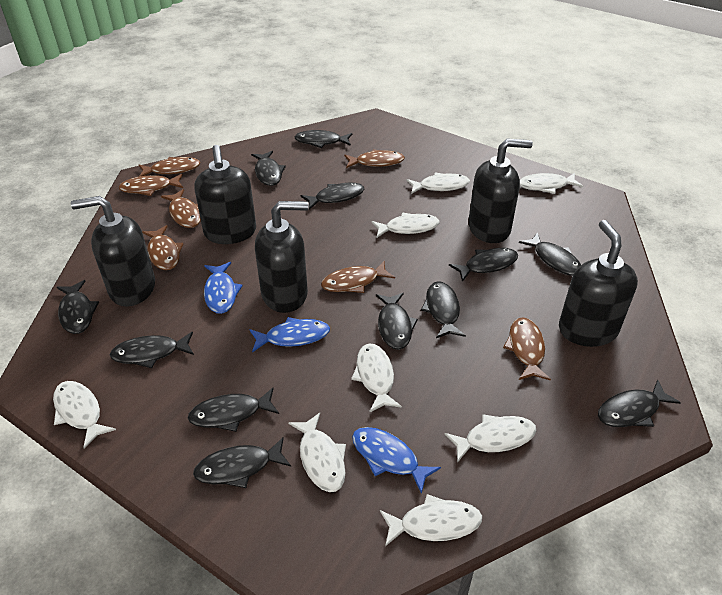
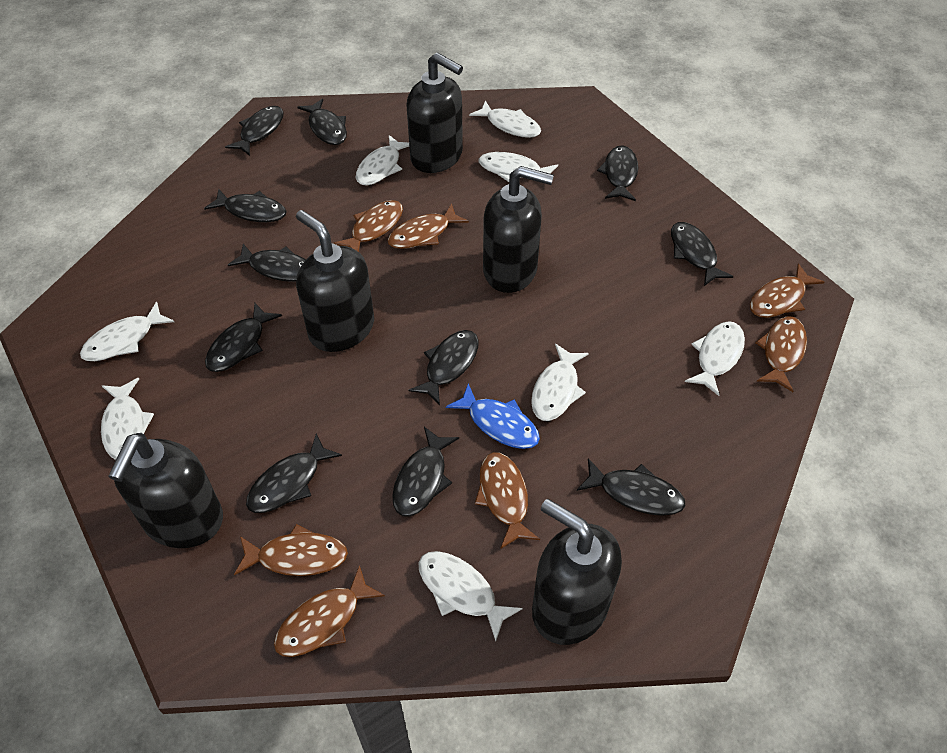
black fish: [57,280,99,334] [110,332,194,368] [188,388,279,432] [193,437,291,488] [251,151,286,186] [295,130,352,148] [301,183,364,210] [376,293,418,350] [421,281,466,338] [449,248,518,282] [519,232,581,276] [598,379,681,427] = 12 -> [204,189,287,222] [205,303,282,372] [225,106,284,156] [228,244,306,282] [246,433,342,513] [298,99,347,145] [392,427,459,517] [408,330,479,406] [577,458,685,516] [597,145,638,201] [671,222,734,286] = 11
blue fish: [204,262,243,314] [249,317,330,352] [352,427,441,494] = 3 -> [446,383,540,449] = 1

